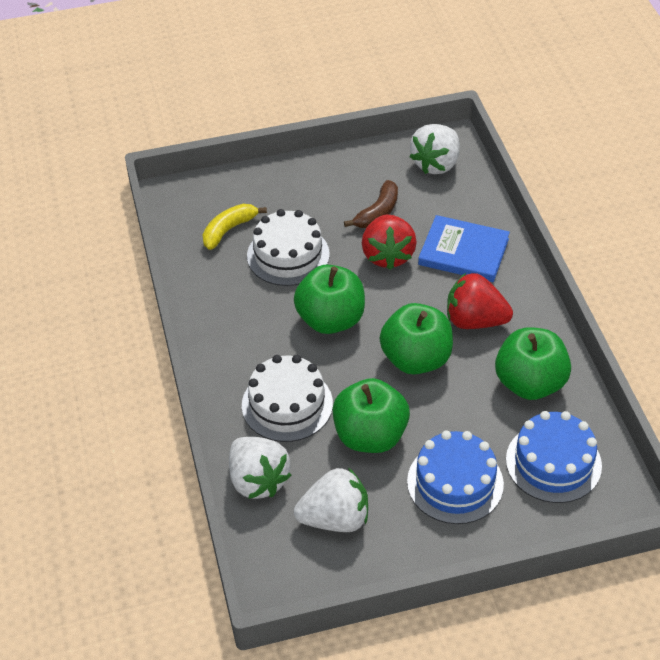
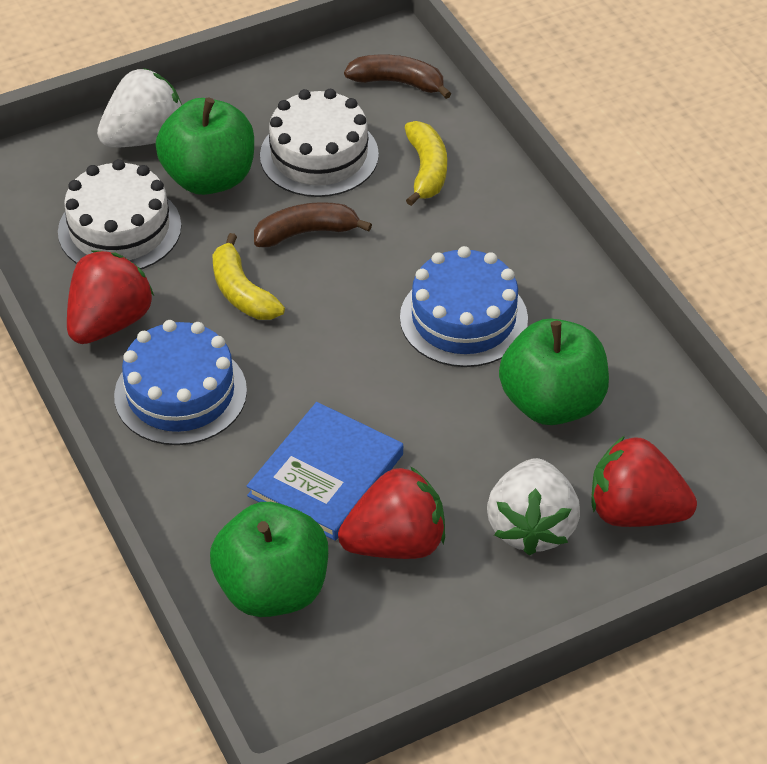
brown banana: [344,180,398,228] = 1 -> [254,202,372,247] [344,55,451,99] = 2
green apple: [294,265,365,334] [332,378,410,453] [379,303,453,375] [495,327,571,400] = 4 -> [156,97,254,195] [210,502,328,617] [499,319,609,425] = 3
red strawberry: [362,215,417,270] [447,273,513,329] = 2 -> [67,251,154,344] [338,466,445,559] [592,436,697,527] = 3
white strawberry: [229,437,291,499] [294,468,368,532] [410,124,459,174] = 3 -> [97,68,182,147] [487,458,580,555] = 2
yellow banana: [203,204,267,250] = 1 -> [212,233,285,320] [405,121,447,206] = 2

